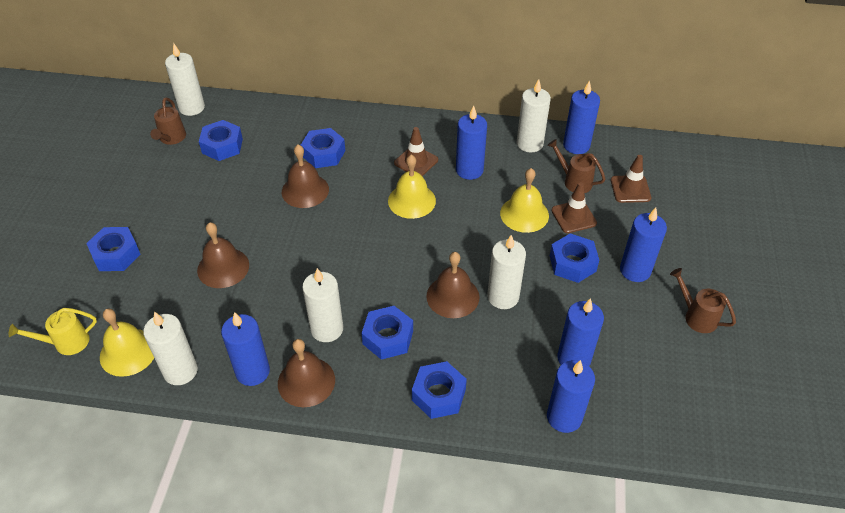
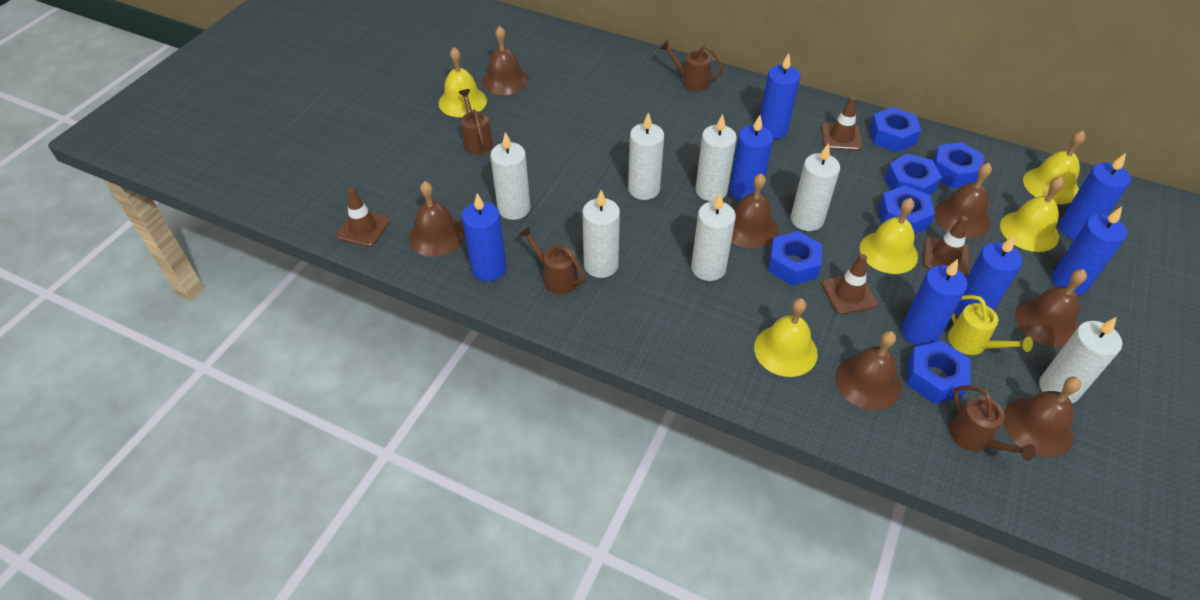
blue candle: [221,312,270,386] [456,106,487,180] [547,360,595,433] [558,298,604,366] [563,80,600,154] [620,208,667,282] = 6 -> [462,193,507,281] [730,115,773,201] [760,53,800,139] [901,259,968,346] [955,236,1022,316] [1052,207,1127,295] [1059,153,1131,240] = 7
brown bell: [197,222,249,288] [278,339,335,407] [282,144,329,208] [426,252,480,318] = 4 -> [409,181,465,257] [482,26,529,95] [731,173,778,249] [835,331,902,410] [934,163,992,238] [1003,377,1082,457] [1015,269,1087,347] = 7
brown traffic cone: [394,127,438,176] [551,182,597,233] [611,155,651,203] = 3 -> [336,188,390,247] [821,97,863,151] [821,254,878,315] [923,216,969,276] = 4
brown watering can: [150,97,186,145] [547,139,605,193] [670,268,736,333] = 3 -> [458,89,494,155] [519,226,586,295] [659,40,724,91] [949,386,1036,461] = 4
white candle: [143,311,198,385] [165,43,205,116] [302,268,343,342] [487,235,526,309] [517,79,551,153] = 5 -> [490,132,530,220] [583,190,620,278] [628,112,664,200] [691,193,736,281] [696,114,737,201] [791,143,840,231] [1039,317,1122,403] = 7
yellow bell: [100,309,154,377] [388,155,436,219] [500,168,549,233] = 3 -> [439,47,487,117] [754,298,818,377] [860,198,918,274] [1000,176,1064,252] [1023,131,1086,204] = 5

